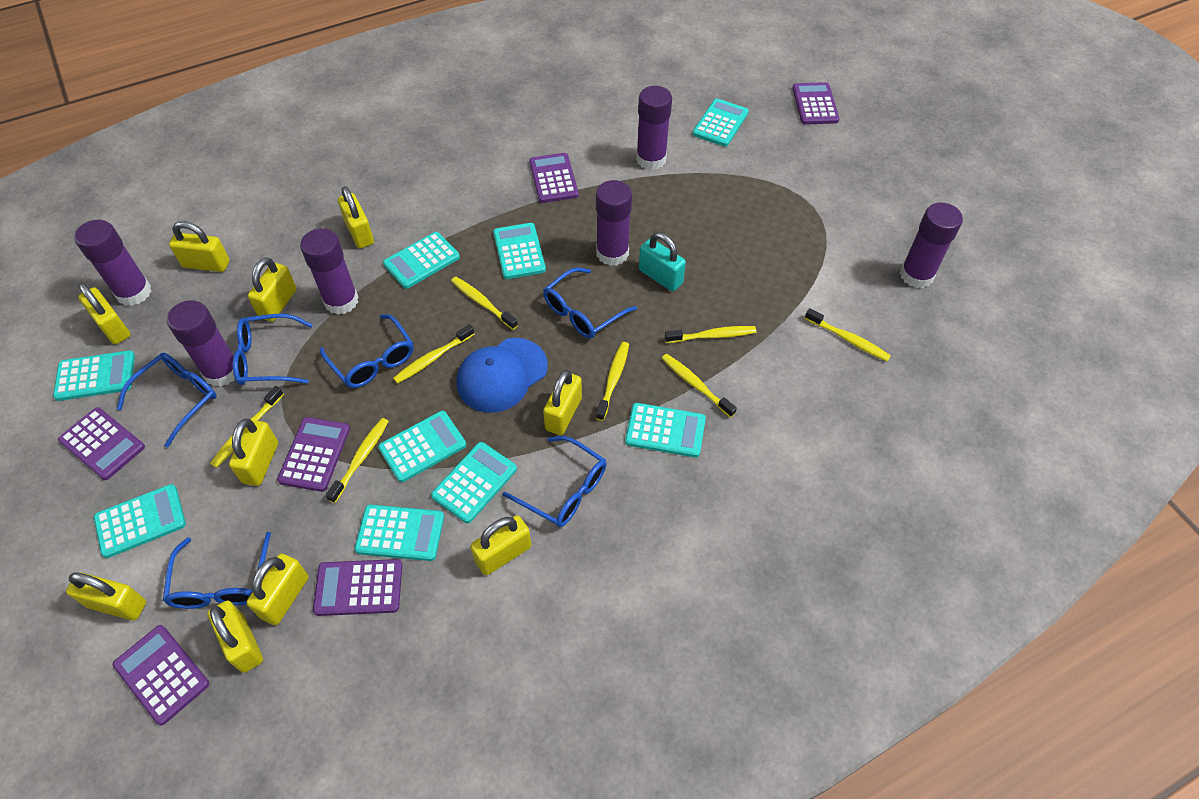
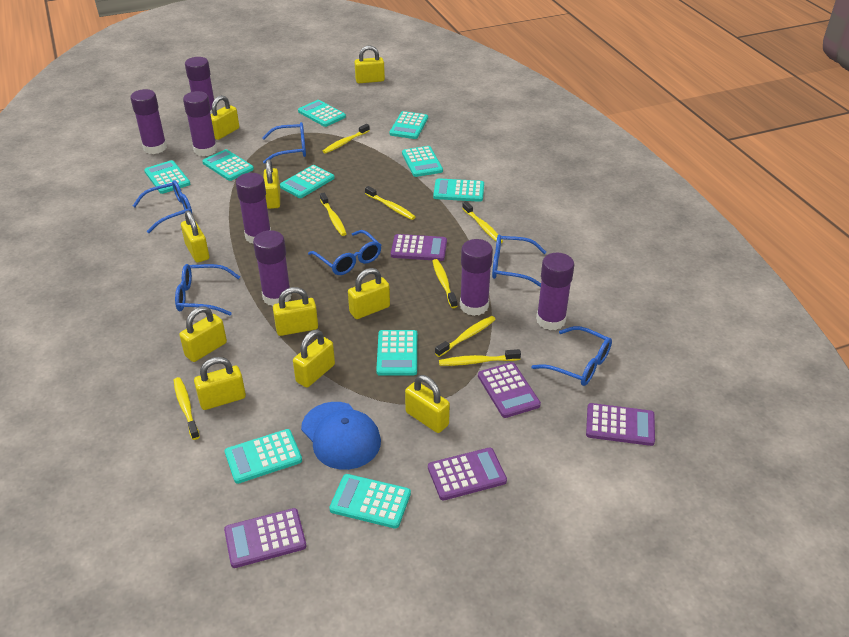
purple calculator: [58,407,145,480] [113,625,209,725] [277,417,350,492] [313,559,402,616] [529,153,579,203] [792,82,839,124] = 6 -> [224,508,306,568] [391,234,447,261] [428,448,507,500] [478,362,541,418] [586,403,655,446] = 5
purple glue stick: [74,220,151,306] [167,300,235,387] [300,228,358,315] [596,180,632,266] [636,86,672,170] [900,202,963,288] = 6 -> [130,89,167,154] [183,91,217,156] [185,57,217,114] [236,173,271,243] [253,230,291,306] [460,239,493,316] [536,253,574,330] = 7
turquoise calculator: [53,350,135,401] [94,484,186,558] [355,504,444,561] [378,411,466,482] [383,232,460,289] [431,442,517,523] [493,223,546,279] [625,403,706,458] [693,99,749,147] = 9 -> [144,160,190,194] [202,149,254,181] [225,429,302,484] [280,165,334,198] [298,100,346,127] [329,474,411,529] [376,330,417,376] [389,111,428,139] [402,146,443,177] [433,178,484,202] = 10
turquoise padlock: [639,232,686,291] = 1 -> none = 0

